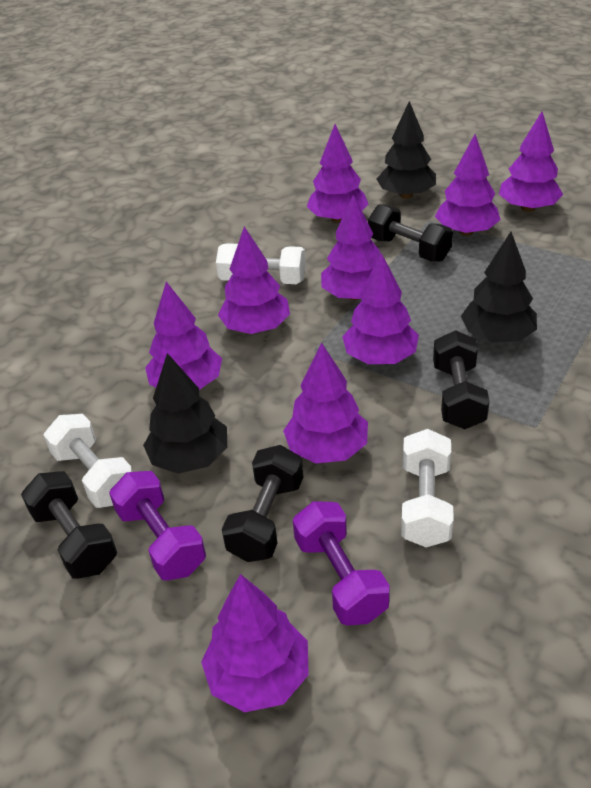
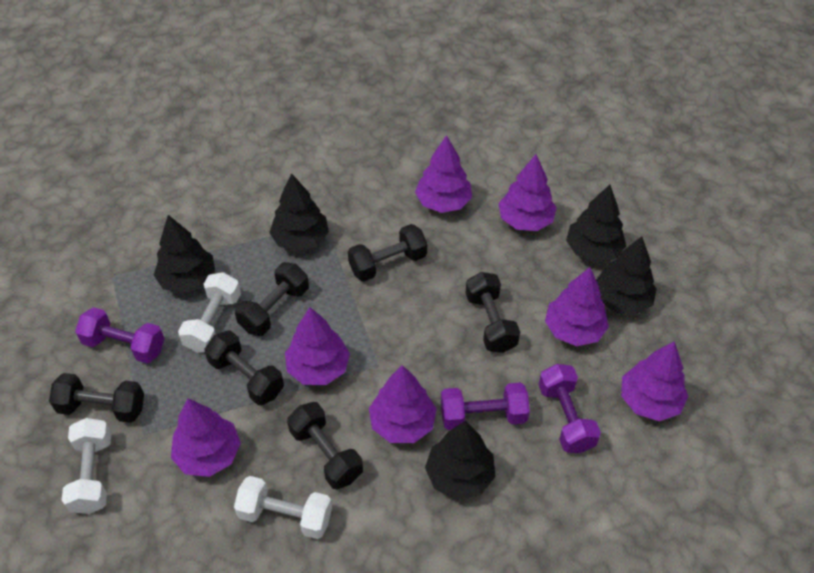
black dumbbell: [21,471,117,579] [222,445,303,562] [368,204,453,262] [433,330,490,429] = 4 -> [49,373,144,423] [204,330,284,405] [235,262,309,336] [287,402,363,489] [348,224,427,281] [465,272,520,353] = 6
black tree: [143,353,227,474] [377,101,436,199] [461,232,537,342] = 3 -> [154,215,215,294] [269,173,329,252] [425,421,496,500] [566,185,626,263] [596,237,657,315] = 5
purple dumbbell: [109,471,206,581] [293,501,390,626] = 2 -> [75,307,165,364] [441,383,530,430] [538,364,601,453] = 3
purple tree: [145,282,222,390] [201,574,309,712] [218,226,290,334] [283,343,368,463] [306,124,369,223] [321,194,380,300] [342,253,419,364] [435,134,500,236] [499,112,563,212] = 9 -> [171,398,241,477] [285,307,350,385] [369,365,437,443] [415,135,472,213] [498,154,557,231] [545,267,609,346] [621,341,688,421] = 7

